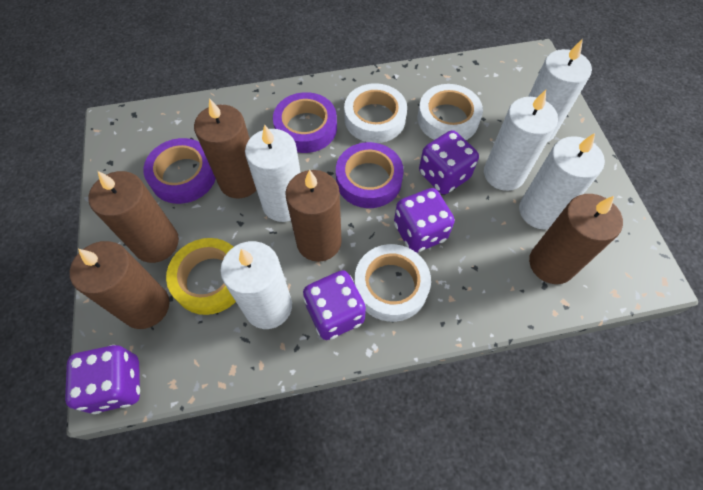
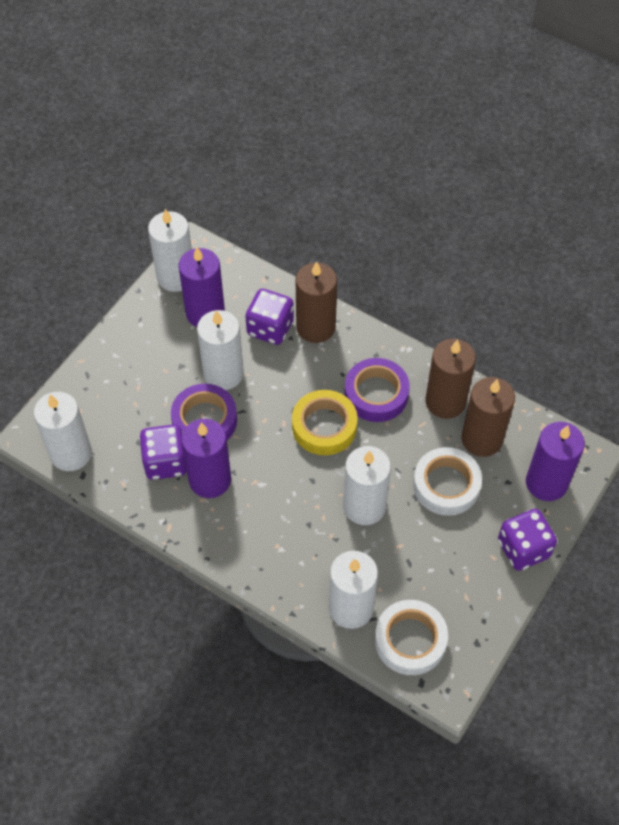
brown candle: [70,241,170,329] [88,171,179,263] [194,98,256,198] [285,170,342,262] [529,194,623,284] = 5 -> [295,261,337,343] [426,339,476,419] [462,377,515,457] = 3
purple candle: none = 0 -> [179,247,225,327] [181,419,231,498] [526,422,585,501] = 3
purple dice: [65,345,140,414] [303,270,366,340] [394,188,455,253] [419,130,479,194] = 4 -> [139,424,187,480] [245,289,294,345] [498,509,557,571] = 3
purple tape: [143,138,216,204] [273,92,337,153] [336,142,404,208] = 3 -> [171,384,237,440] [345,358,410,422] = 2
white tape: [344,83,407,143] [355,244,431,322] [417,84,483,140] = 3 -> [375,600,448,675] [413,447,482,516] = 2

